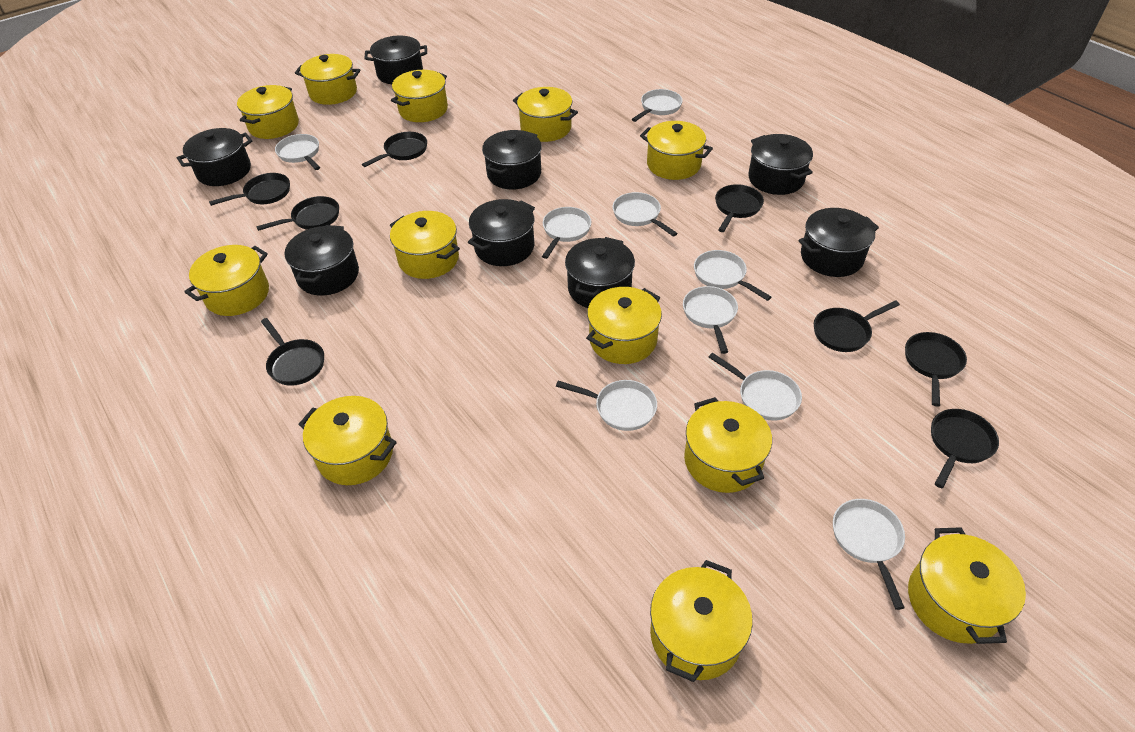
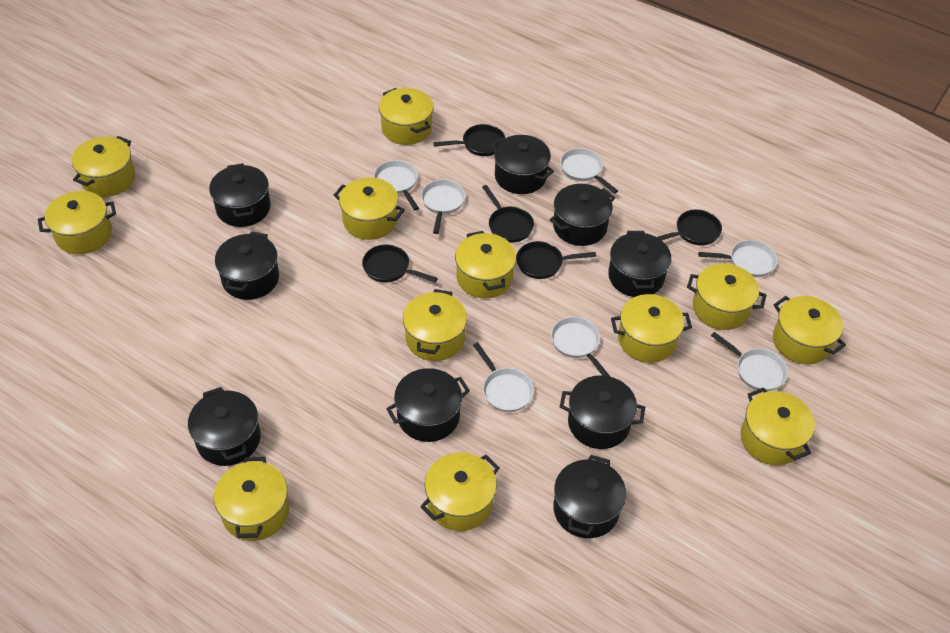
black pan: [209,173,290,206] [256,196,339,231] [261,318,324,386] [362,132,427,167] [715,184,764,232] [814,300,900,352] [905,332,967,407] [931,409,999,488] = 8 -> [362,244,438,283] [433,124,505,156] [482,185,534,243] [516,241,596,279] [657,210,722,246] = 5
black pot: [177,128,252,186] [285,225,359,296] [364,35,427,84] [468,199,535,266] [482,130,542,189] [565,237,635,308] [748,134,813,195] [798,208,879,277] = 8 -> [188,387,261,466] [209,163,271,227] [215,231,279,300] [386,368,470,442] [491,135,554,194] [550,184,615,246] [553,455,626,538] [560,375,645,449] [608,231,671,297] = 9
white pan: [275,134,320,170] [542,207,591,259] [556,380,657,431] [612,192,678,237] [632,89,683,122] [683,286,738,354] [694,250,771,301] [709,353,802,421] [833,499,905,610] = 9 -> [374,160,419,211] [421,179,465,234] [473,342,534,412] [551,316,611,377] [560,148,618,194] [698,240,777,277] [711,332,788,391] = 7

